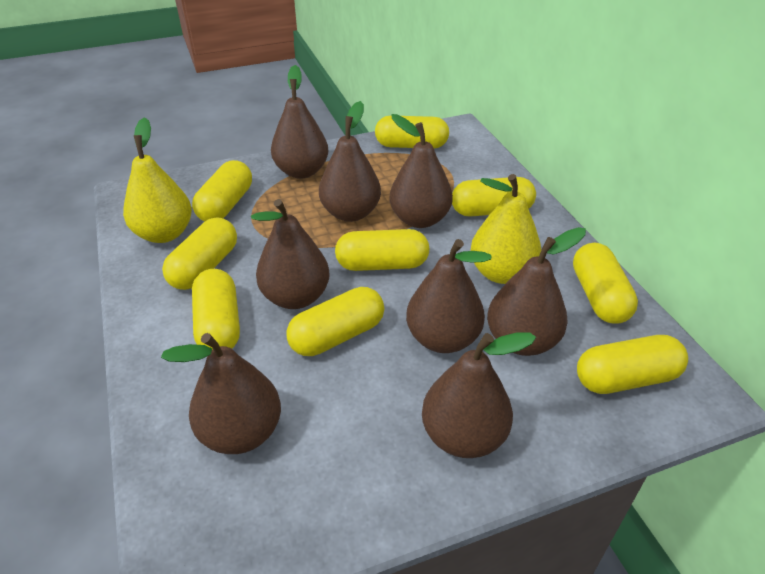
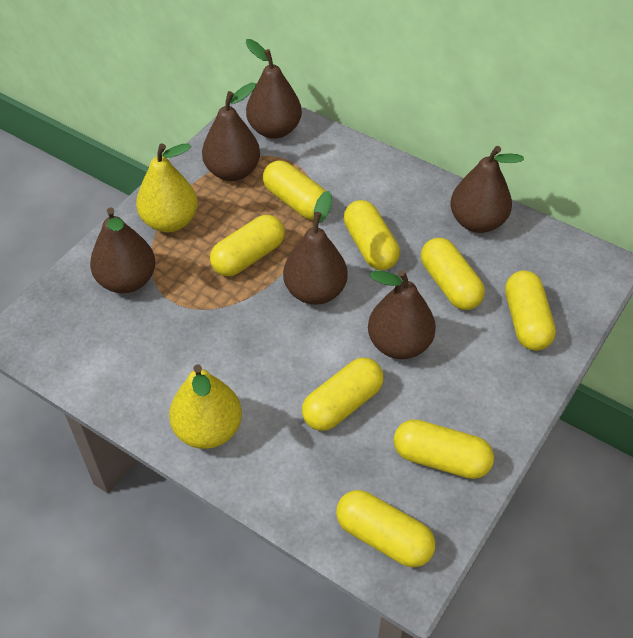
brown pear: [161,333,281,454] [251,199,330,309] [271,65,328,179] [319,101,381,222] [390,114,453,228] [406,239,491,353] [422,332,536,458] [487,227,586,356] = 8 -> [90,208,155,293] [202,82,260,181] [246,39,302,139] [283,191,348,305] [368,270,436,359] [450,146,524,233] = 6
yellow capsule: [162,217,237,290] [192,160,252,221] [192,269,240,350] [286,287,384,356] [335,229,429,271] [375,115,449,148] [452,177,536,217] [573,243,638,324] [577,335,688,394] = 9 -> [210,215,285,276] [263,161,326,220] [302,358,384,431] [336,490,435,567] [344,200,400,270] [394,419,494,479] [421,238,485,310] [505,271,556,351] = 8

